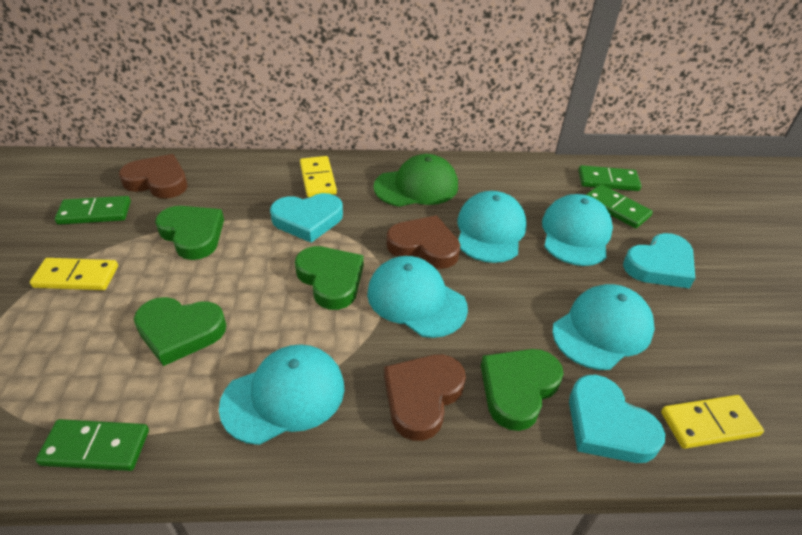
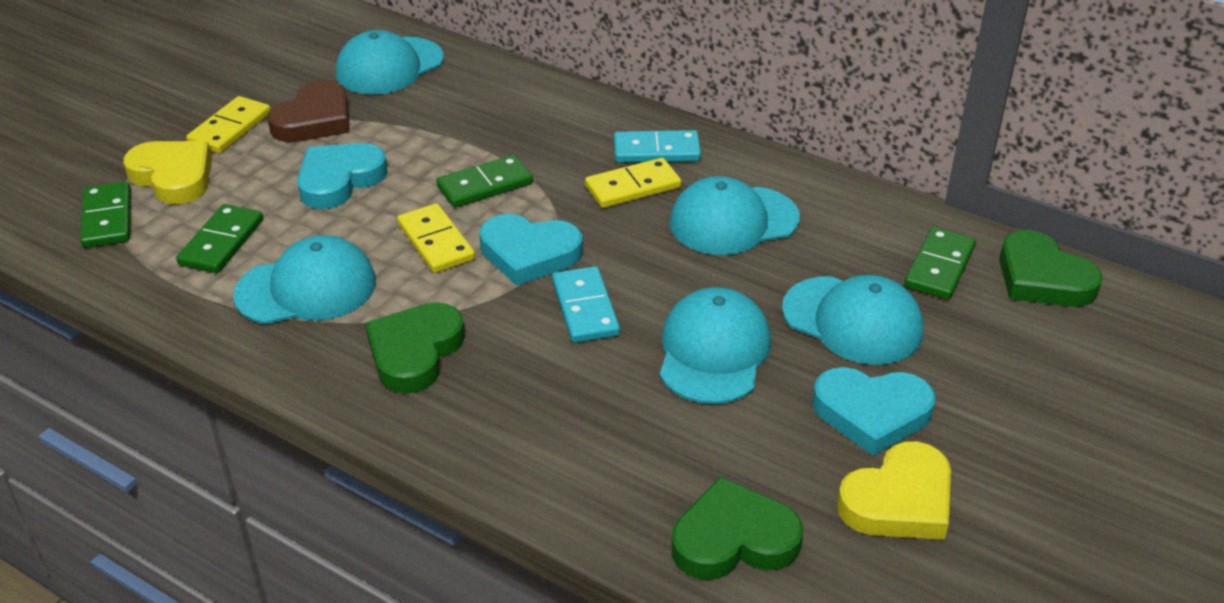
brown heart: [119,154,188,199] [384,354,466,441] [386,215,460,269] = 3 -> [267,80,349,142] = 1
green cap: [374,154,458,207] = 1 -> none = 0
green heart: [134,297,226,366] [155,206,224,260] [295,246,364,310] [481,349,563,431] = 4 -> [365,302,465,394] [672,477,803,580] [999,230,1102,307] = 3
turquoise domino: none = 0 -> [552,266,620,343] [614,130,701,163] = 2
yellow heart: none = 0 -> [123,141,212,204] [837,441,951,540] = 2

